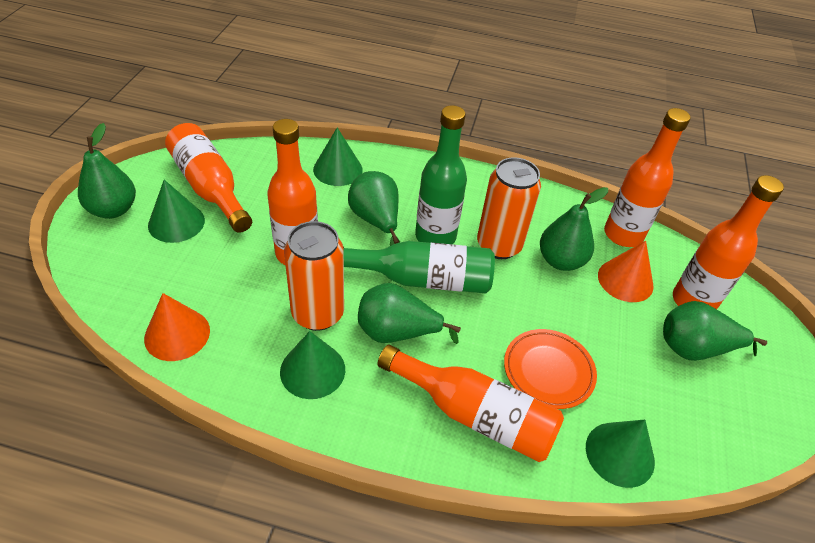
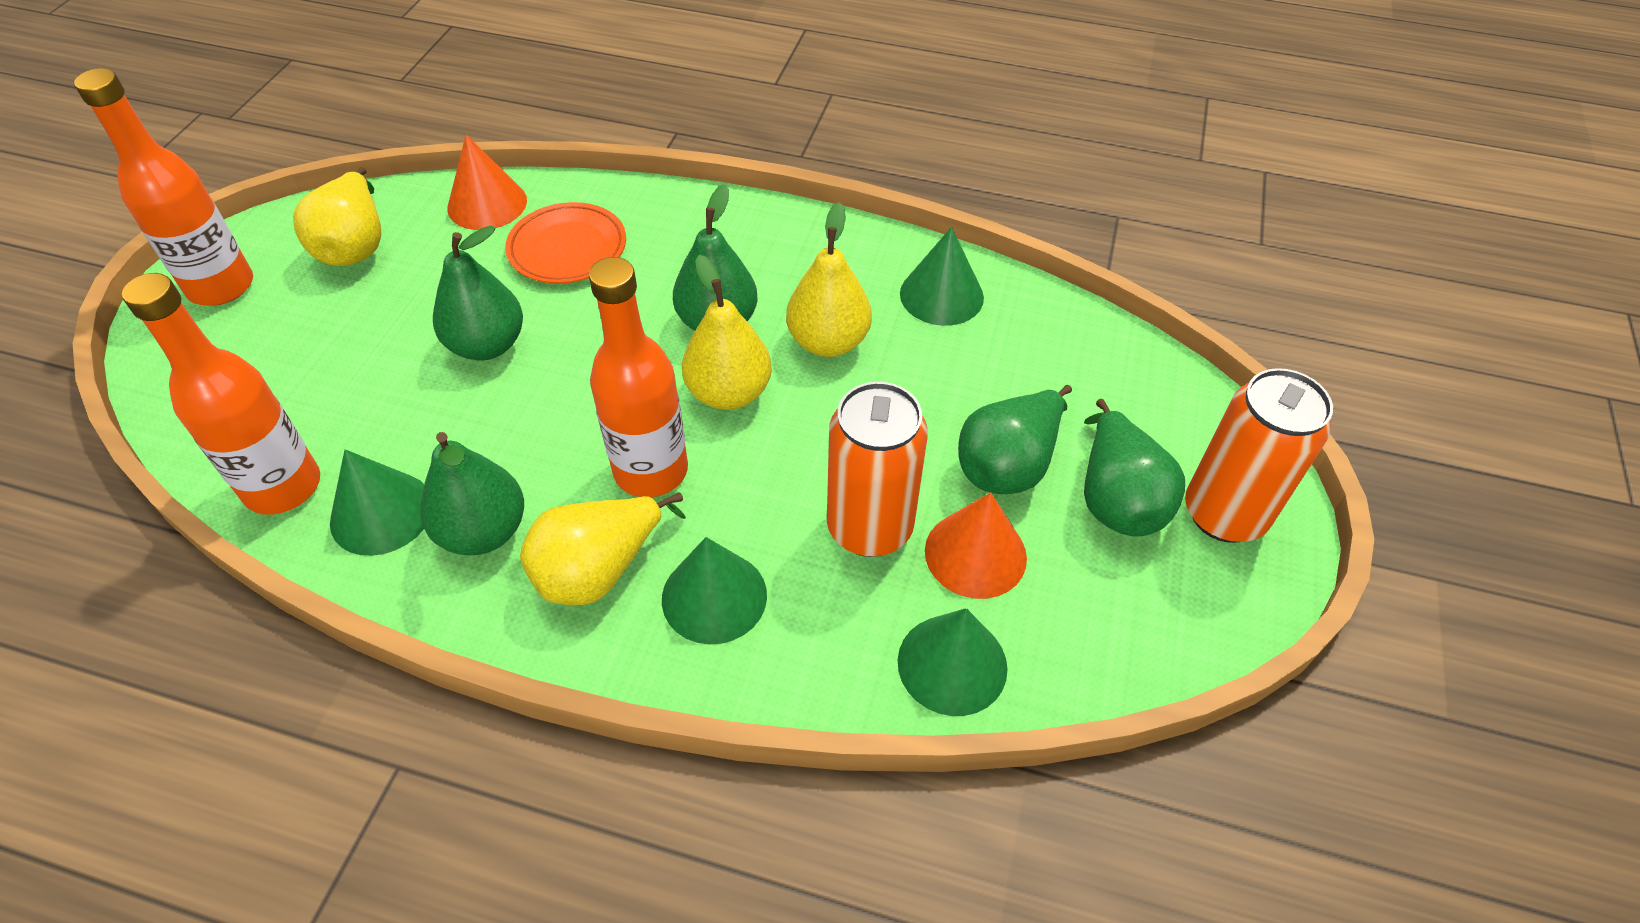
green bottle: [343,241,495,294] [415,105,467,244] = 2 -> none = 0
orange bottle: [165,123,252,233] [267,119,318,265] [378,344,564,462] [604,108,691,247] [673,175,784,309] = 5 -> [74,68,253,306] [122,273,320,515] [589,257,688,497] = 3
yellow pear: none = 0 -> [293,167,381,266] [520,492,686,605] [682,255,772,410] [786,202,872,357] = 4

